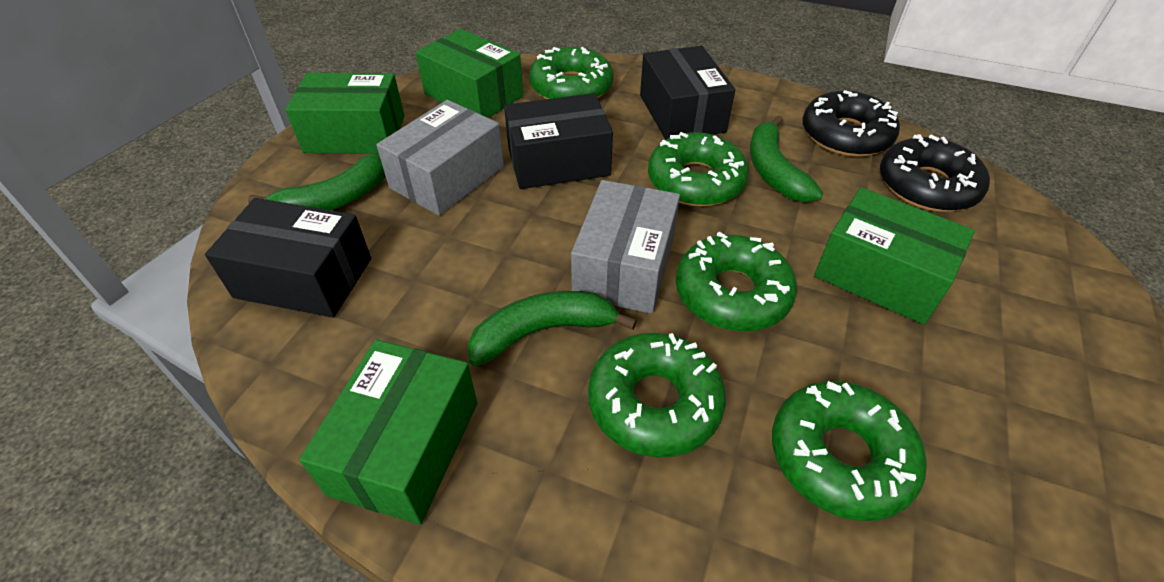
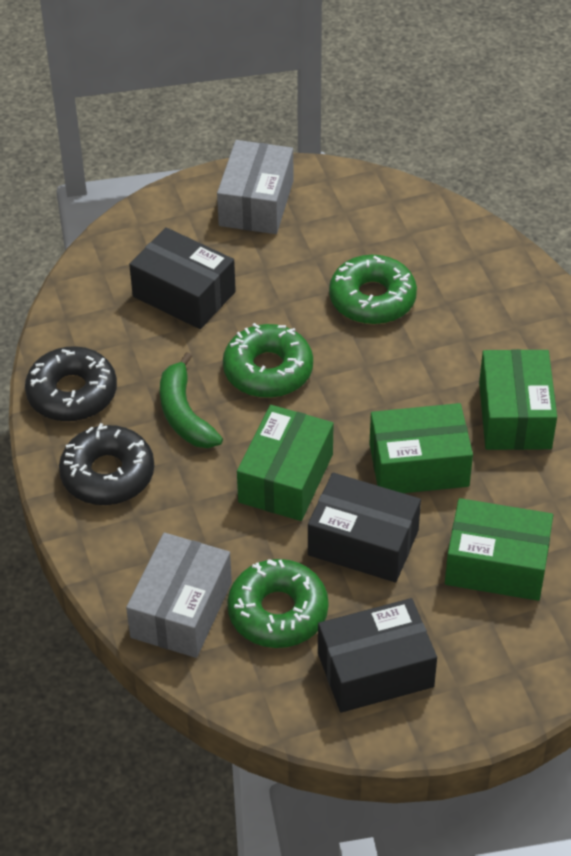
green banana: [248,153,386,210] [468,291,637,366] [750,115,823,202] = 3 -> [160,352,223,448] = 1
green donut: [529,47,614,99] [588,333,726,458] [648,132,749,206] [676,232,797,331] [772,381,927,521] = 5 -> [223,323,313,398] [227,559,329,648] [329,255,417,324] = 3

